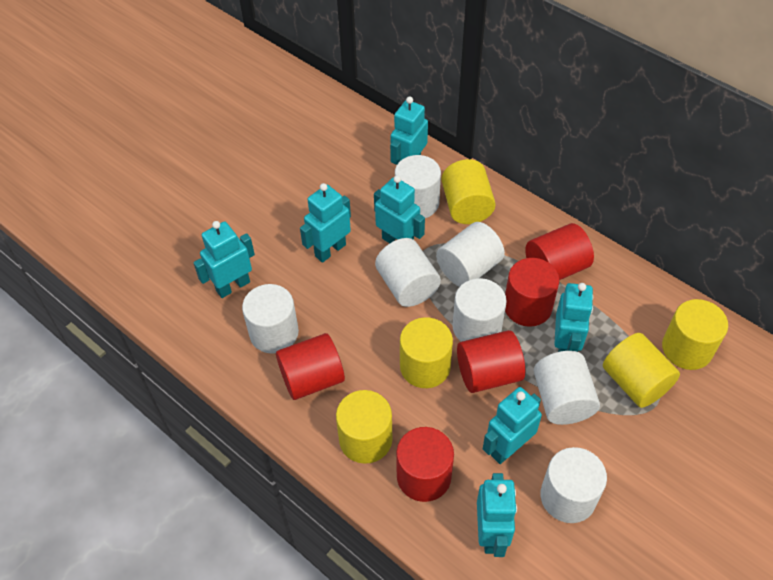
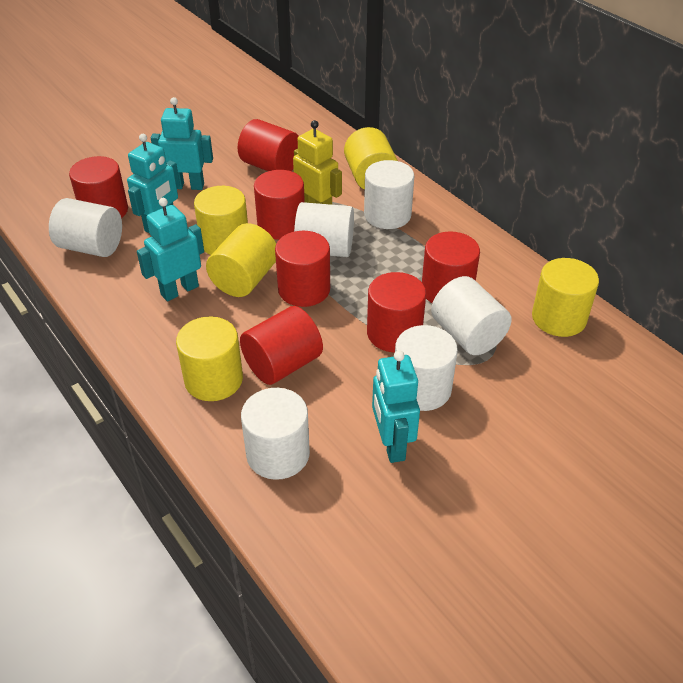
red cylinder: [276,333,345,400] [396,427,454,502] [457,330,525,393] [505,258,559,327] [525,223,594,280] = 5 -> [69,156,128,218] [238,119,298,171] [240,306,323,385] [254,170,305,240] [275,231,330,307] [367,272,426,352] [422,231,480,303] = 7
turquoise robot: [193,221,255,298] [300,183,351,263] [374,175,425,243] [390,97,428,165] [477,473,517,557] [483,387,542,464] [555,283,593,352] = 7 -> [127,134,180,233] [137,198,204,301] [151,97,213,190] [372,350,420,463] = 4
white cylinder: [242,284,299,354] [375,238,441,307] [395,155,441,218] [436,222,505,287] [452,278,507,342] [534,351,600,425] [541,447,607,523] = 7 -> [49,198,122,257] [241,388,310,480] [294,202,354,257] [364,160,414,229] [395,325,458,411] [431,276,512,355] = 6
yellow robot: none = 0 -> [293,120,342,205] = 1

